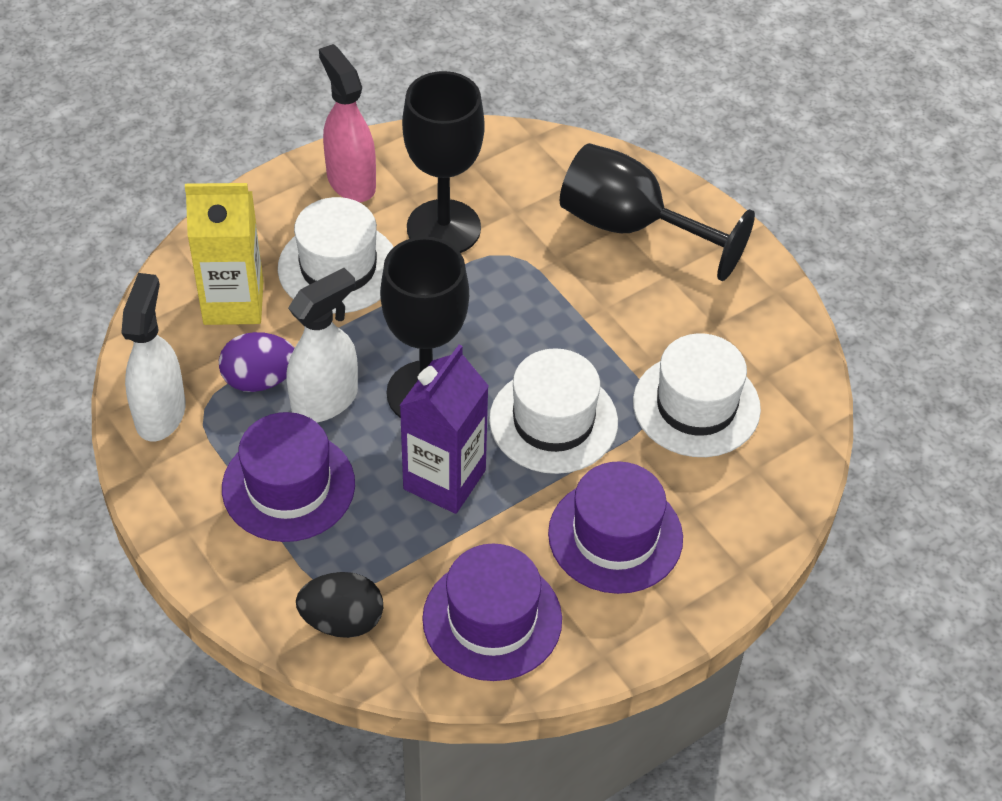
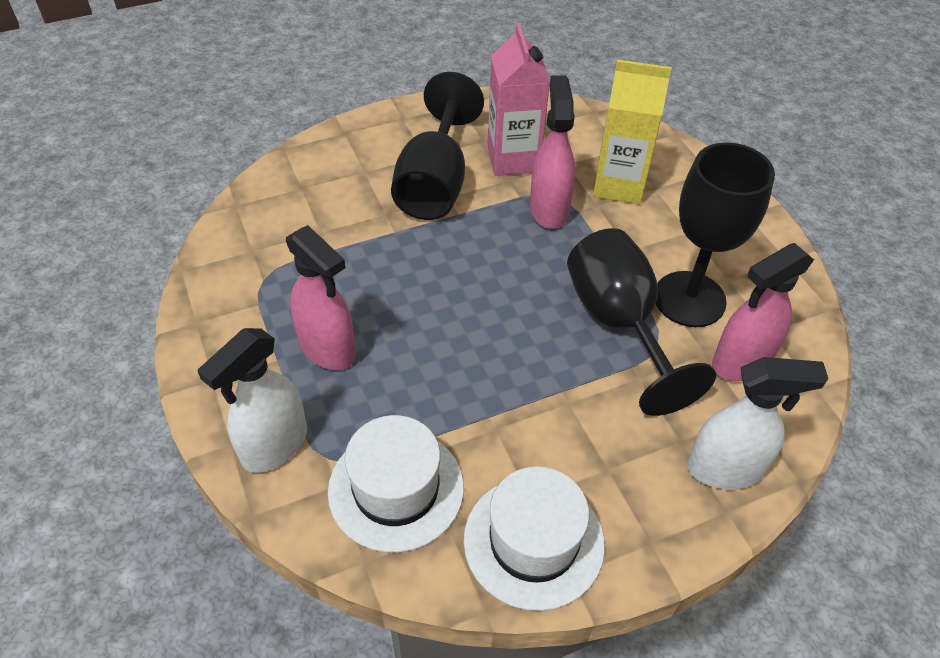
black egg: [296,572,383,638] = 1 -> none = 0
pink carton: none = 0 -> [487,23,550,176] = 1
pink spray bottle: [319,44,376,202] = 1 -> [286,225,356,370] [530,76,576,229] [712,243,814,381] = 3
purple carton: [399,345,489,514] = 1 -> none = 0
purple egg: [219,332,295,392] = 1 -> none = 0
purple hat: [222,412,355,542] [422,544,562,681] [548,461,683,594] = 3 -> none = 0
white hat: [278,197,394,313] [489,348,618,474] [633,333,761,457] = 3 -> [328,415,464,552] [464,467,605,611] = 2

